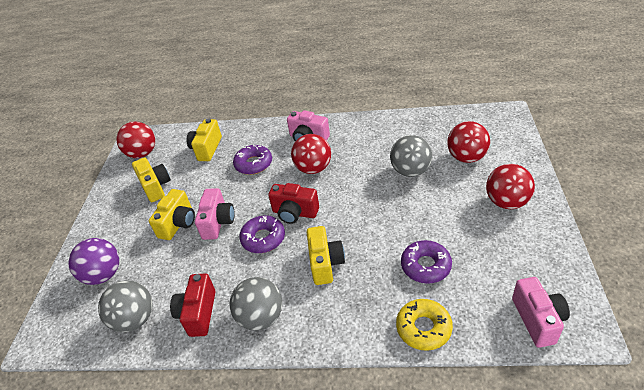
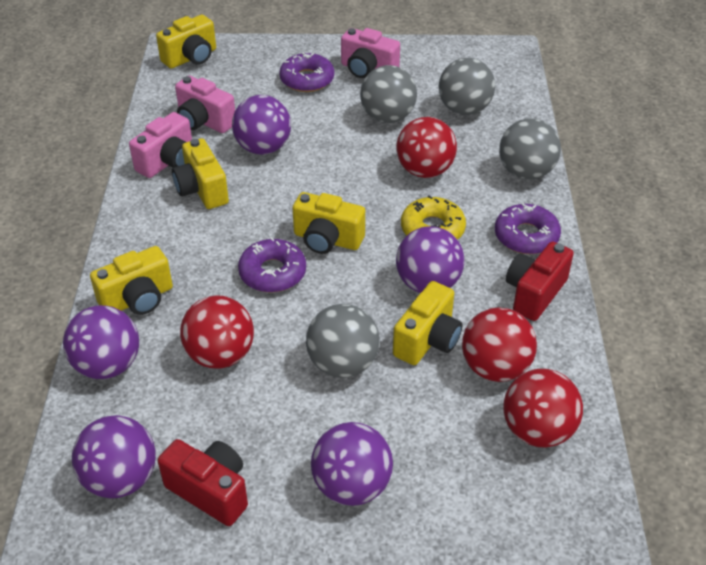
grey ball: [98,280,153,332] [229,277,282,331] [390,135,432,177] = 3 -> [306,304,380,378] [360,65,417,123] [439,58,495,115] [499,118,561,179] = 4
purple ball: [68,238,119,285] = 1 -> [63,305,139,379] [72,415,156,498] [232,95,291,155] [311,422,393,506] [396,226,464,293] = 5
yellow camera: [132,158,171,202] [149,189,195,240] [187,118,222,161] [307,226,345,285] = 4 -> [90,246,173,315] [156,15,216,69] [172,138,229,209] [293,192,365,254] [393,281,462,365] = 5

